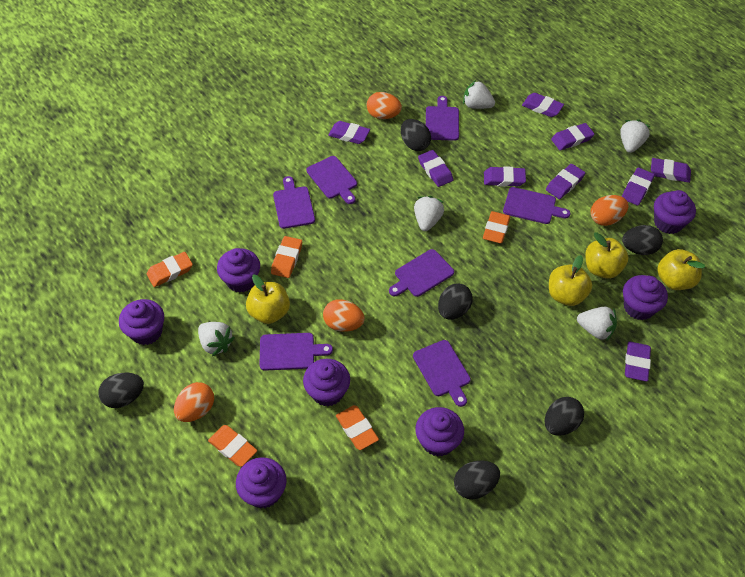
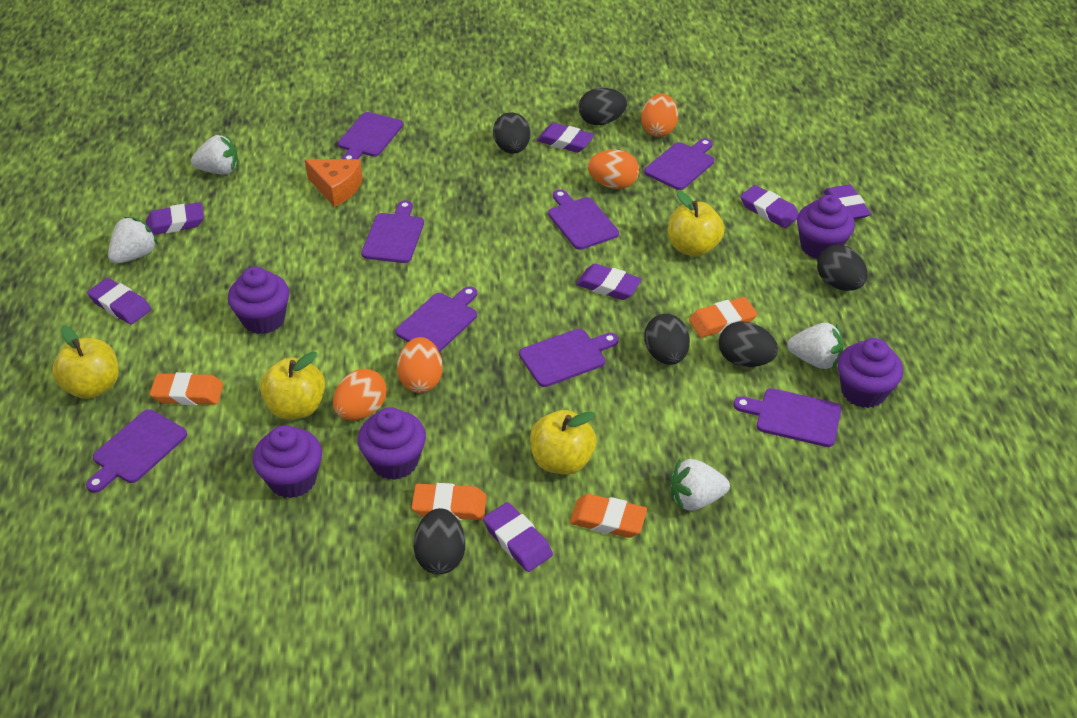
orange cheese: none = 0 -> [305,159,363,207] = 1
orange eraser: [147,252,193,287] [208,425,257,467] [271,236,302,278] [336,405,379,450] [483,211,510,243] = 5 -> [150,372,224,405] [412,483,487,520] [570,494,647,538] [689,297,757,338] = 4
purple cupcake: [119,299,164,345] [217,248,260,293] [236,457,287,509] [303,359,350,406] [415,407,464,457] [623,275,668,320] [654,190,696,234] = 7 -> [228,267,289,334] [253,425,322,498] [358,407,426,480] [797,195,855,259] [838,338,903,408] = 5
purple cutting board: [260,333,333,371] [273,176,315,229] [306,156,357,204] [389,249,454,297] [413,340,471,407] [426,96,459,141] [503,187,570,224] = 7 -> [86,409,187,493] [338,112,403,159] [361,200,424,263] [395,286,477,353] [519,329,619,387] [548,189,619,250] [644,138,714,190] [734,388,841,447] = 8
purple eraser: [328,121,370,144] [418,150,453,187] [484,166,526,187] [522,93,564,117] [546,164,585,199] [551,123,594,150] [622,168,655,205] [625,341,651,382] [651,158,691,183] = 9 -> [87,278,151,325] [146,202,204,235] [483,502,553,572] [537,123,594,153] [576,264,642,300] [740,185,799,228] [823,185,871,219] = 7
white strawberry: [198,322,235,356] [414,196,444,231] [463,80,495,109] [577,307,617,340] [620,120,650,153] = 5 -> [108,217,158,264] [191,135,238,175] [670,459,730,511] [787,323,843,369] = 4

